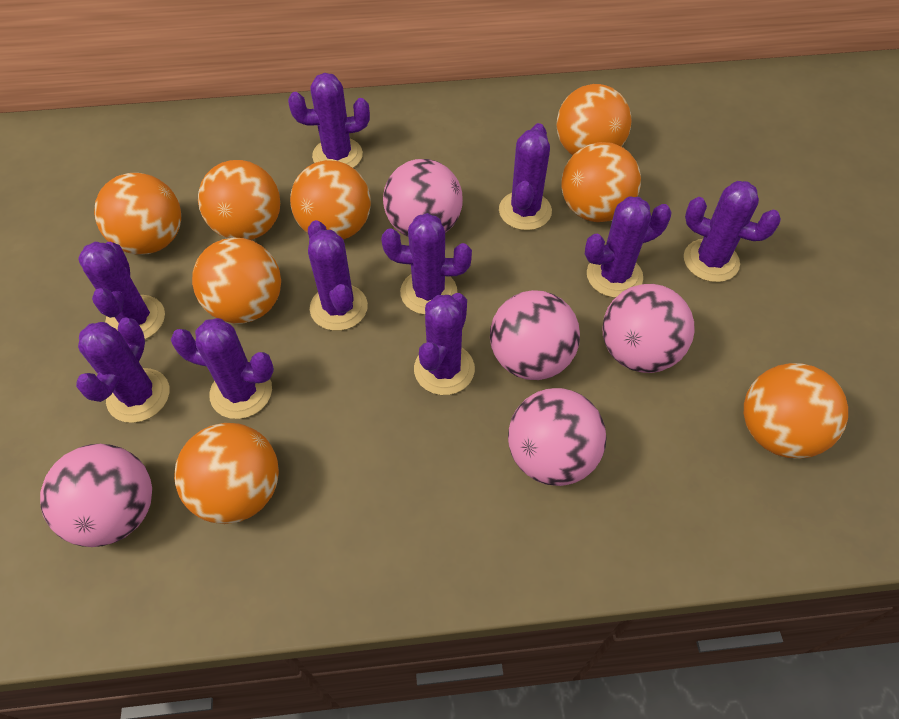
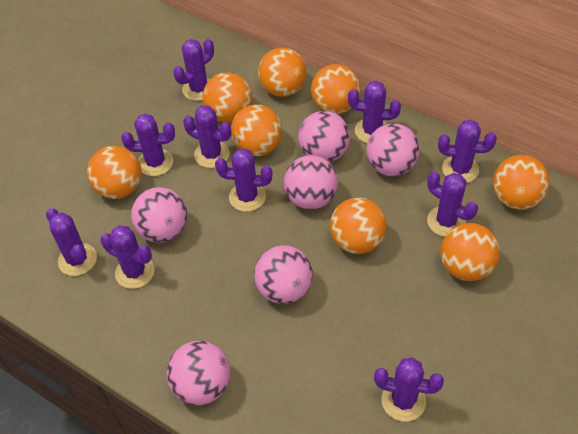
pink ball: [40,444,152,547] [383,159,463,237] [490,290,580,380] [508,388,606,486] [602,284,695,373] = 5 -> [131,187,187,243] [167,341,231,405] [254,245,313,304] [284,155,338,210] [298,111,350,162] [366,123,420,176] = 6

